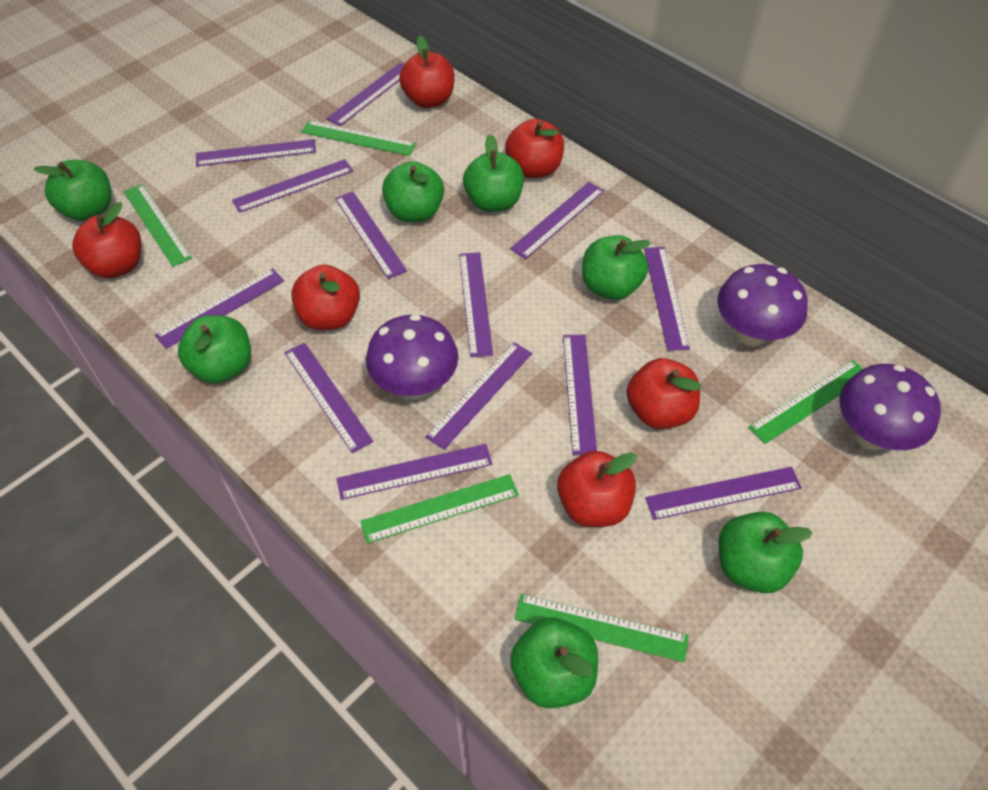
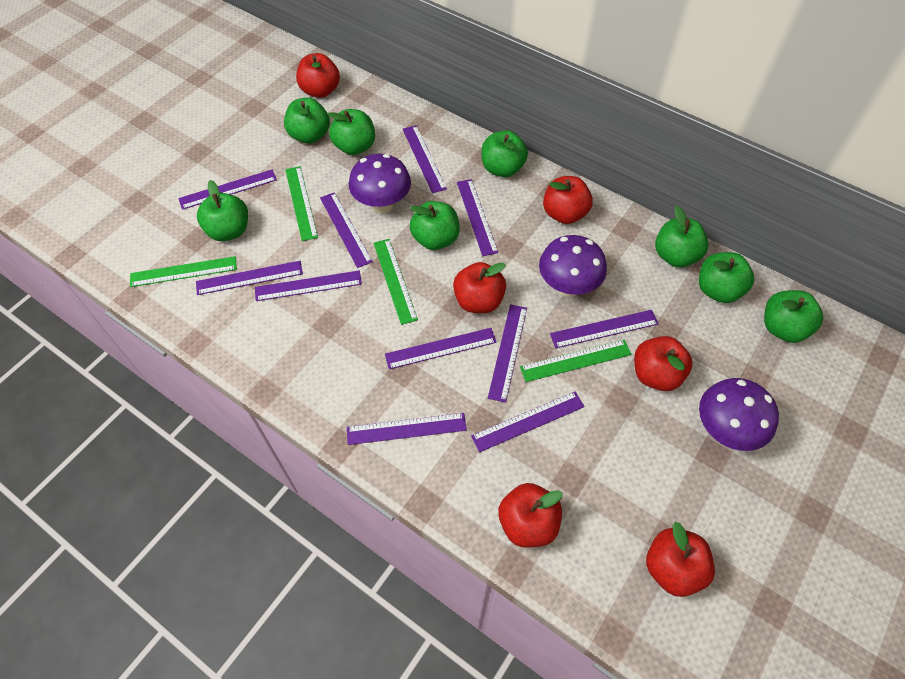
green apple: [34,160,111,221] [178,315,251,384] [382,161,444,222] [463,134,524,212] [510,617,598,708] [582,235,651,300] [718,512,813,593] = 7 -> [197,180,248,241] [284,98,330,143] [327,109,375,155] [410,201,460,250] [481,130,528,177] [655,205,709,267] [699,252,754,303] [764,290,823,343] = 8
green ruler: [124,184,192,267] [301,120,416,156] [360,474,519,544] [515,594,688,662] [749,360,863,444] = 5 -> [130,256,237,287] [285,166,318,241] [374,239,418,325] [520,340,632,382] = 4
purple ruler: [155,268,284,349] [196,139,316,166] [232,159,353,213] [285,343,373,453] [326,63,404,126] [335,191,407,279] [337,444,492,500] [425,342,532,449] [459,252,493,357] [510,182,604,259] [563,335,597,455] [644,247,690,351] [645,467,802,520] = 13 -> [178,169,277,210] [196,261,303,295] [255,270,362,301] [320,192,373,268] [347,413,467,445] [385,328,497,369] [403,125,447,193] [457,179,498,256] [471,392,585,452] [488,304,527,403] [550,310,659,348] = 11

